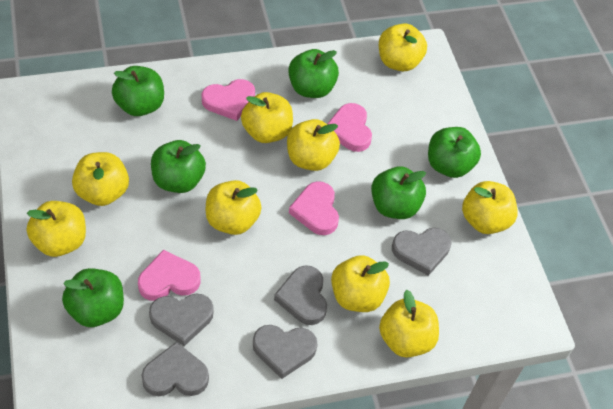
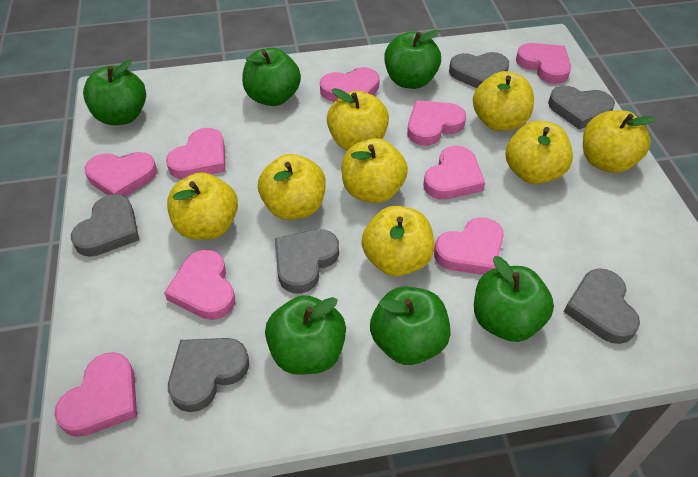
grey heart: [141,342,209,396] [149,294,214,346] [253,325,318,379] [274,265,327,325] [392,228,452,276] = 5 -> [71,194,139,257] [168,338,249,412] [275,229,339,293] [449,52,509,88] [548,86,615,130] [564,268,640,344] = 6
pink heart: [138,250,200,301] [202,79,255,121] [289,181,339,235] [327,103,372,152] = 4 -> [54,352,137,437] [85,152,157,197] [164,249,235,320] [166,128,225,179] [320,67,380,102] [407,100,466,146] [423,146,485,200] [434,217,504,275] [516,43,571,84] = 9
yellow apple: [27,201,86,257] [72,152,129,206] [206,180,262,235] [241,92,293,143] [287,119,340,171] [331,255,390,312] [379,23,427,71] [379,290,439,358] [462,181,518,234] = 9 -> [167,172,238,240] [258,154,326,220] [327,88,389,150] [342,138,408,203] [361,206,434,276] [473,71,534,131] [506,121,573,184] [583,110,656,173] = 8

